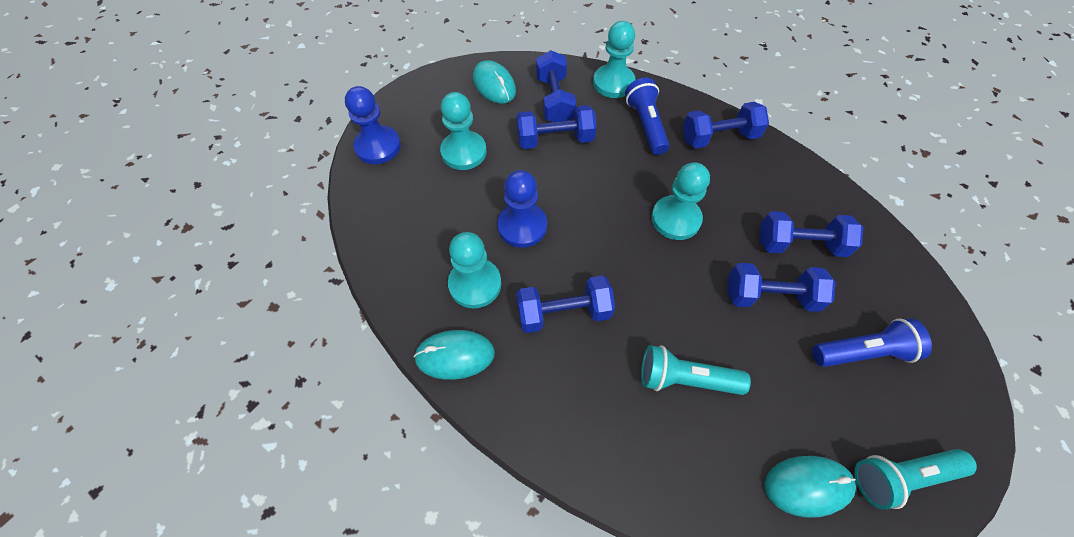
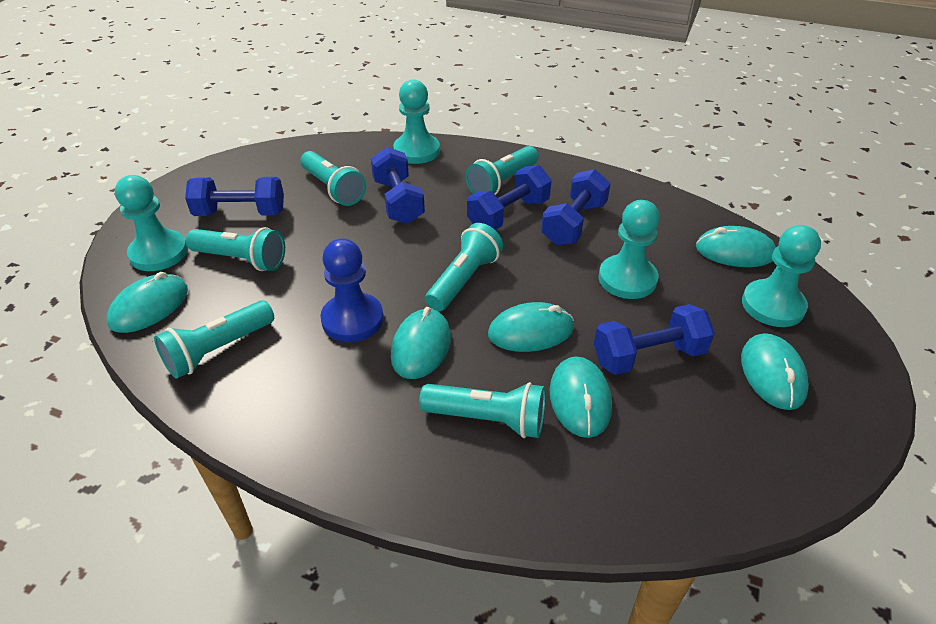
blue dumbbell: [516,105,597,149] [516,276,615,333] [536,50,576,122] [683,102,769,149] [728,263,835,312] [760,211,863,257] = 6 -> [185,177,284,216] [371,147,425,224] [467,165,552,230] [541,169,611,246] [594,304,715,375] = 5
blue flashlight: [625,78,670,155] [812,318,932,367] = 2 -> none = 0
blue pawn: [345,86,401,164] [497,170,547,248] = 2 -> [320,238,384,342] = 1
turquoise flashlight: [641,345,751,395] [854,449,977,510] = 2 -> [154,300,274,379] [186,227,285,271] [300,151,366,206] [419,382,545,438] [425,223,503,311] [465,146,539,195] = 6
turquoise mouse: [414,330,495,380] [473,60,516,104] [764,456,856,518] = 3 -> [107,272,188,333] [391,307,451,379] [488,302,574,352] [550,356,612,438] [696,226,776,267] [741,333,809,410] = 6

